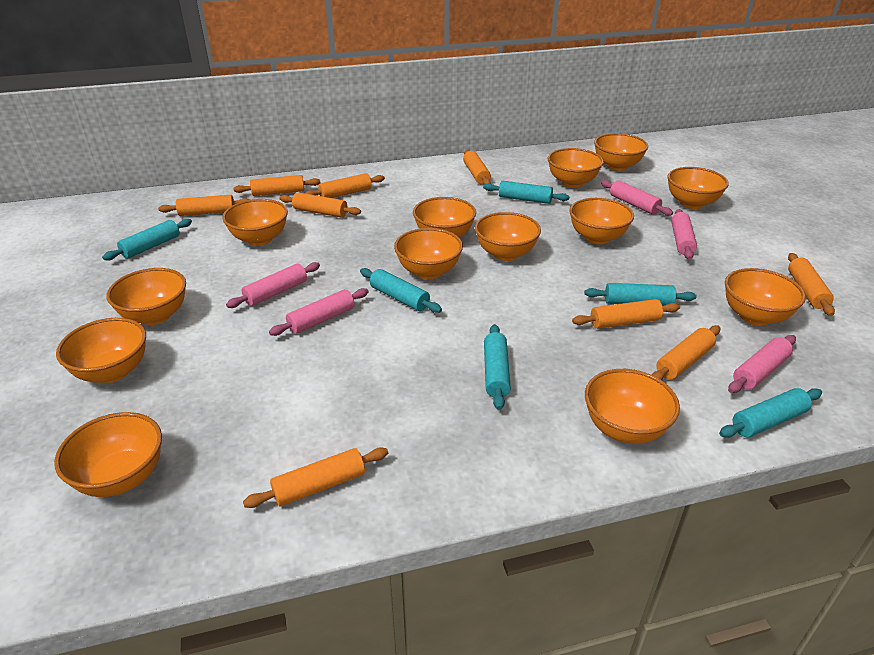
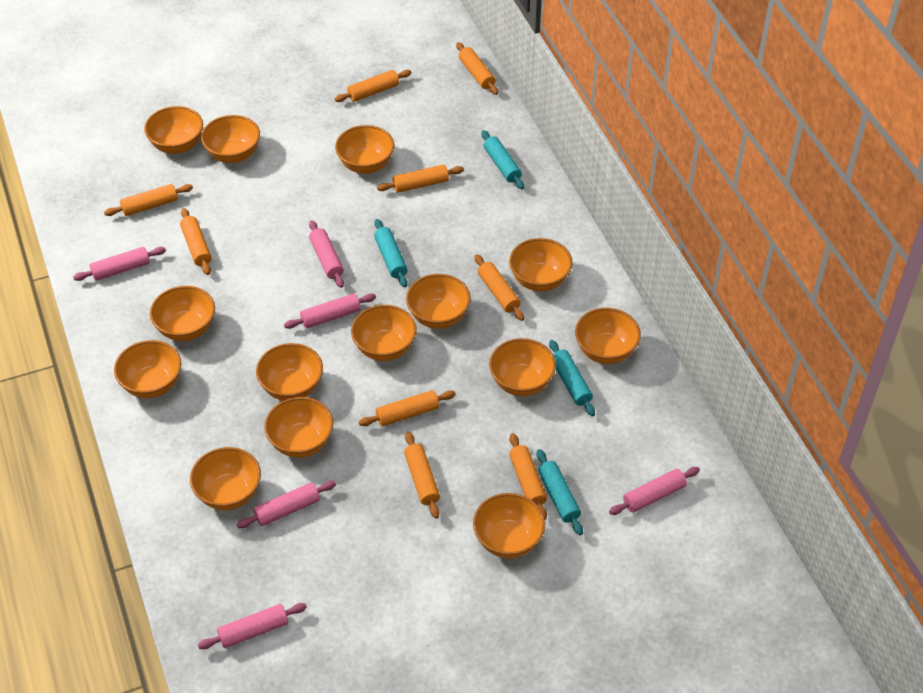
orange bowl: [54,412,162,497] [56,318,146,383] [106,268,186,325] [222,199,288,246] [394,228,463,279] [413,197,476,237] [475,212,541,261] [547,148,604,188] [569,198,634,244] [585,369,680,444] [594,133,648,171] [667,167,729,209] [725,268,806,325] = 13 -> [114,340,181,398] [144,106,203,154] [150,286,215,341] [190,447,261,510] [201,115,260,163] [256,343,323,401] [264,397,333,458] [335,125,394,174] [351,305,417,361] [406,274,471,329] [473,493,545,558] [489,338,556,396] [509,238,573,291] [575,308,641,364] = 14
pink rolling pin: [226,262,320,308] [269,288,369,336] [601,180,673,216] [671,209,697,260] [728,335,796,393] = 5 -> [73,247,166,281] [198,603,307,649] [237,481,336,528] [284,293,376,329] [309,220,344,288] [609,467,700,515] = 6
turquoise rolling pin: [102,219,192,260] [360,268,442,313] [483,181,569,204] [484,324,511,410] [584,283,697,306] [719,388,822,438] = 6 -> [374,219,408,287] [481,130,524,189] [537,449,583,535] [549,340,595,416] = 4

